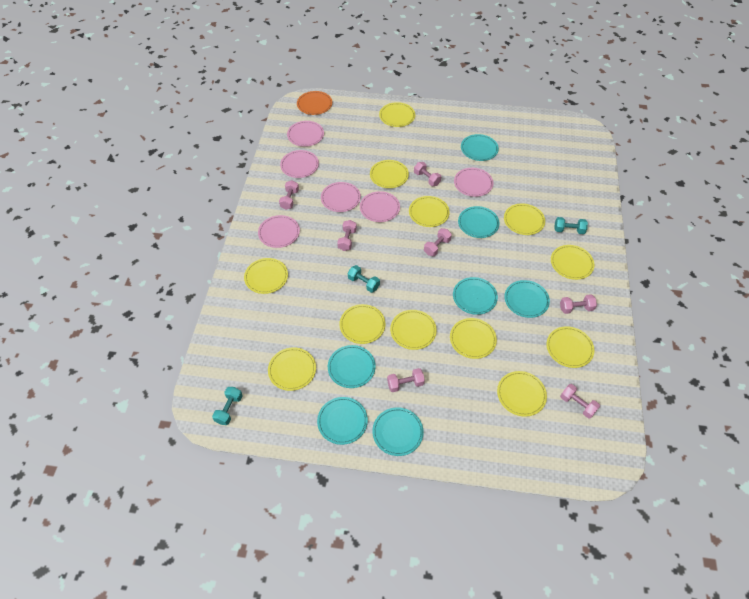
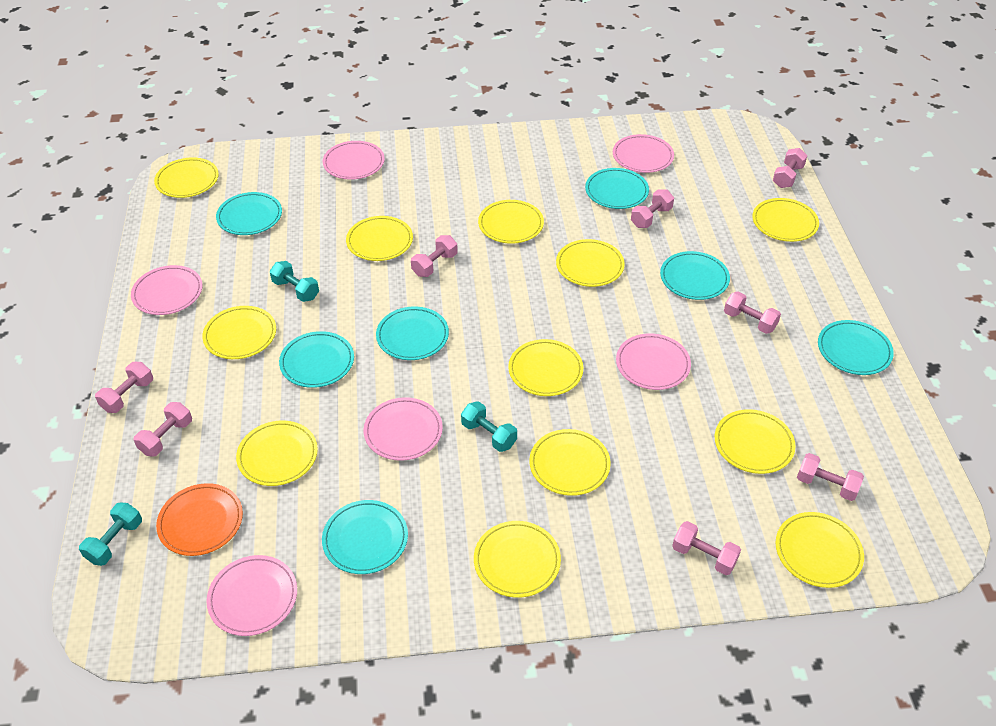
pink dumbbell: [279,180,299,210] [337,220,357,251] [387,368,425,392] [414,162,441,186] [424,228,452,256] [560,294,597,314] [560,384,600,419] = 7 -> [95,362,153,413] [133,402,192,457] [411,235,458,277] [631,189,674,228] [672,521,741,575] [724,291,781,334] [773,148,808,188] [797,453,864,501] = 8

